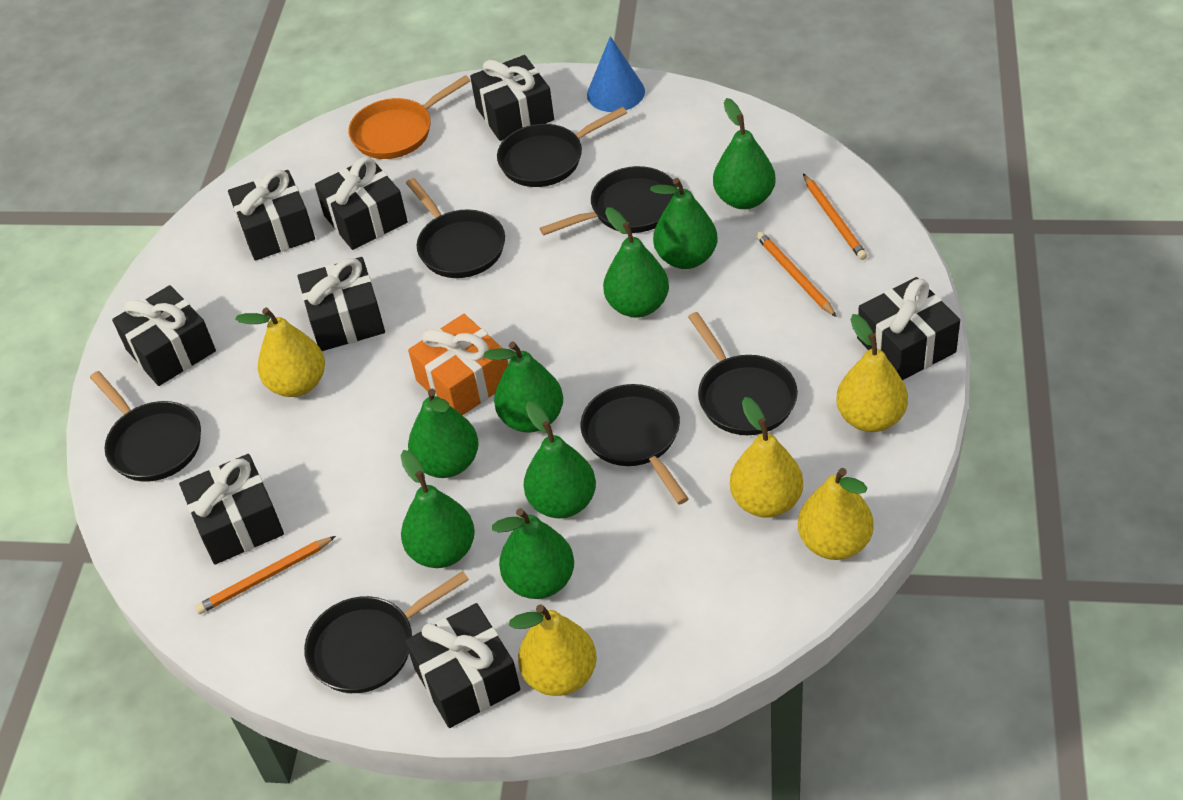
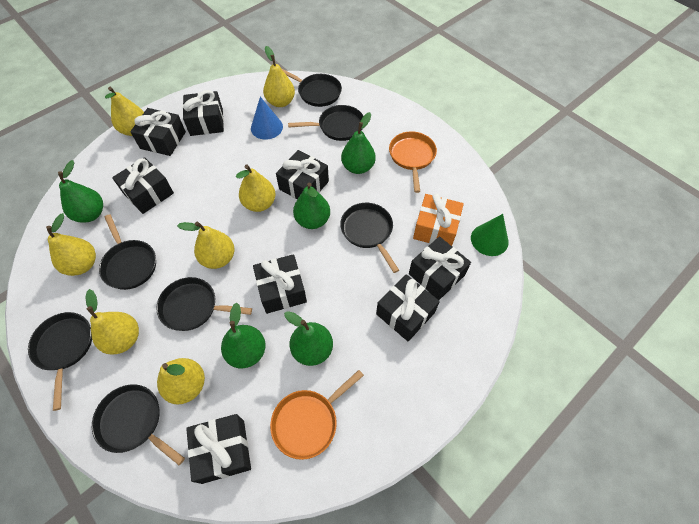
green cone: none = 0 -> [471,214,509,256] = 1
green pear: [400,450,475,568] [408,389,479,478] [483,341,563,433] [492,508,574,599] [524,402,596,519] [603,207,669,318] [650,178,717,269] [713,98,776,209] = 8 -> [58,160,103,223] [221,303,266,368] [284,311,333,366] [293,183,330,229] [341,112,376,174] = 5
orange pan: [348,75,471,159] = 1 -> [270,370,364,460] [389,131,437,193] = 2
orange pencil: [195,536,336,614] [756,232,837,317] [803,174,867,260] = 3 -> none = 0
yellow pear: [235,307,325,397] [509,604,597,696] [730,397,803,518] [798,468,874,560] [836,314,908,432] = 5 -> [46,213,96,276] [85,289,139,355] [105,87,144,136] [157,358,205,405] [177,221,234,269] [236,165,276,212] [263,46,295,107] = 7

